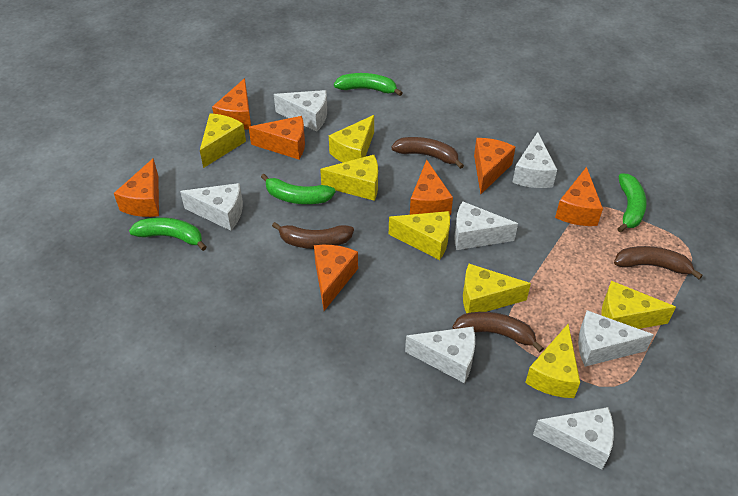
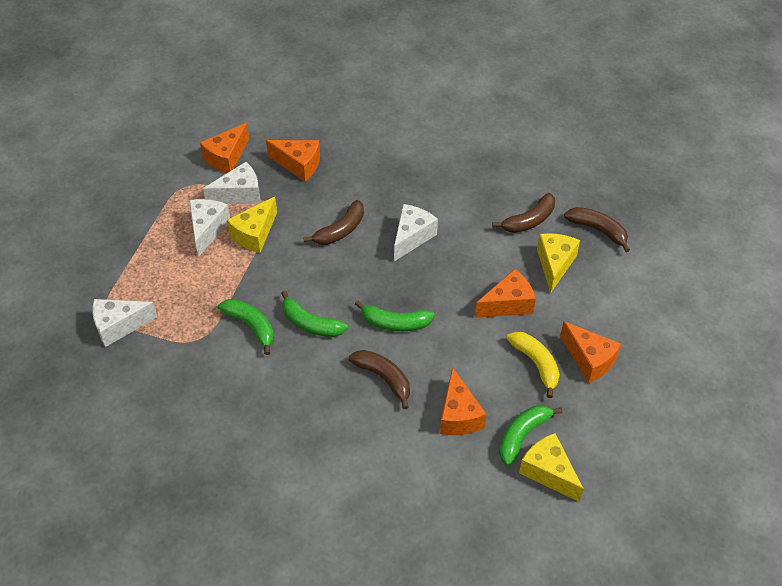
orange cheese: [114,158,159,217] [212,78,251,130] [249,116,305,159] [314,245,358,311] [410,160,453,215] [474,138,515,194] [555,167,603,226] = 7 -> [200,123,249,174] [266,140,320,182] [440,367,486,435] [475,269,536,318] [560,321,621,383] = 5
white cheese: [180,183,243,231] [274,90,327,132] [405,327,475,383] [454,201,518,250] [512,132,557,188] [533,407,614,470] [578,310,654,367] = 7 -> [92,299,157,347] [189,199,230,257] [203,162,260,204] [394,204,438,261] = 4
yellow banana: none = 0 -> [506,331,560,398] = 1
yellow cheese: [200,113,246,168] [320,155,378,201] [329,115,374,163] [389,211,450,260] [463,264,531,313] [525,324,580,398] [601,281,676,329] = 7 -> [227,197,277,253] [519,433,584,502] [537,233,580,293] = 3

